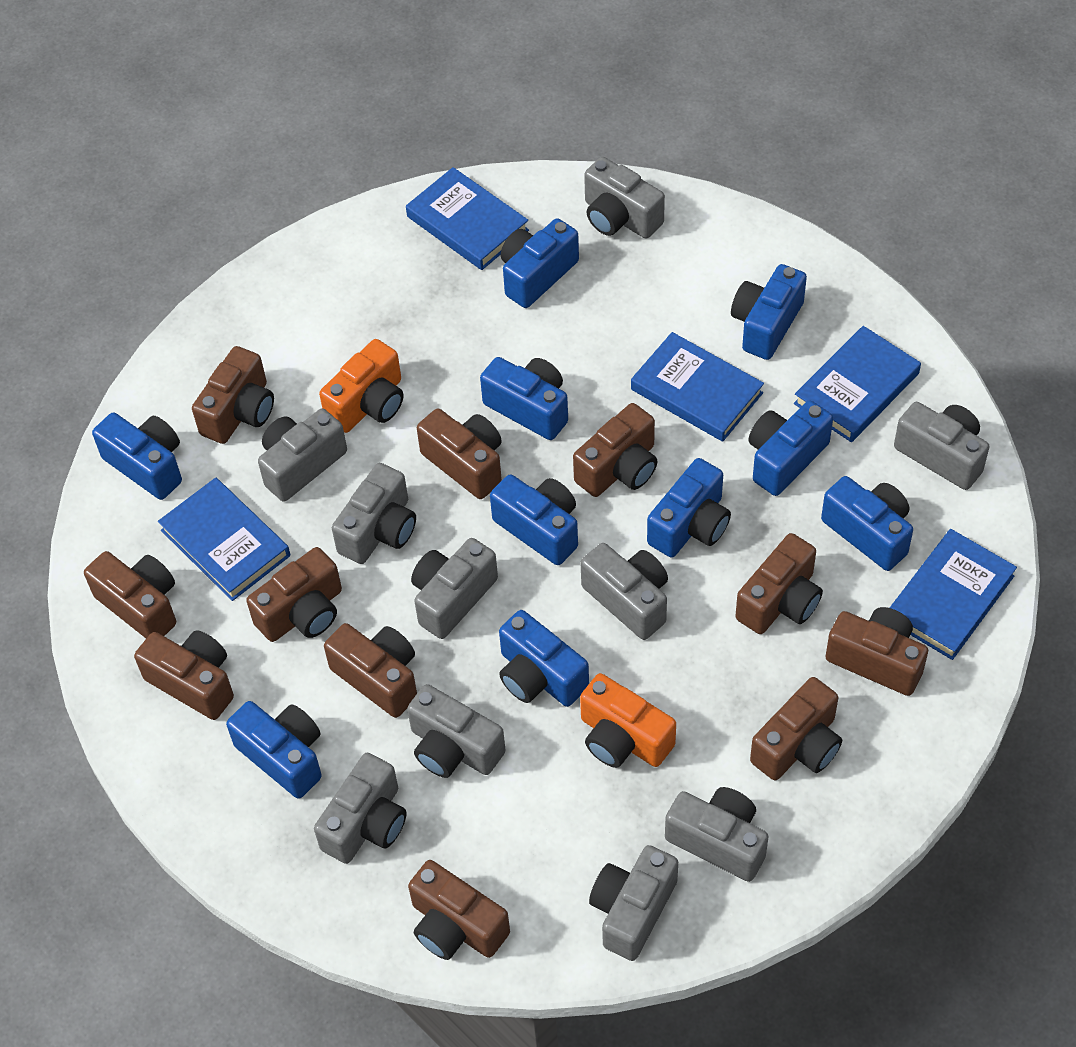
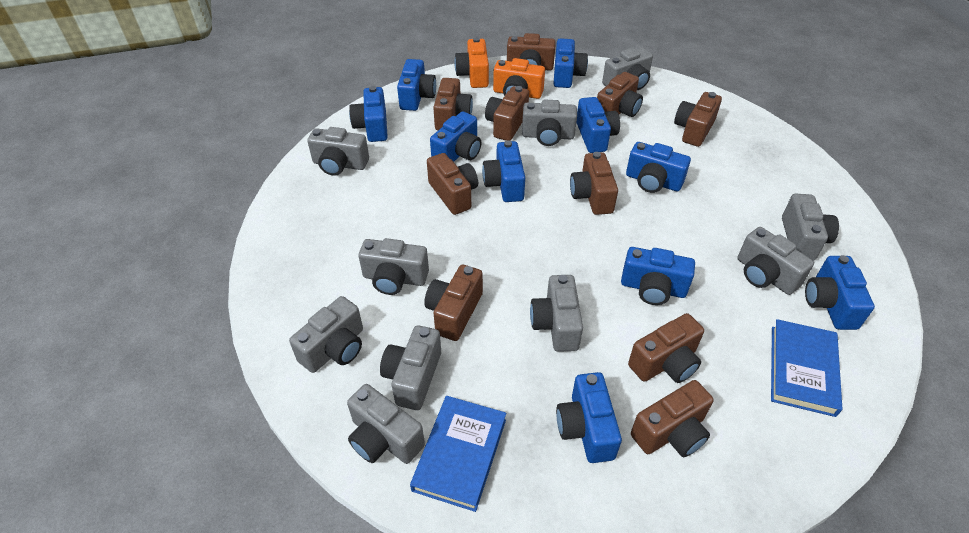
blue book: [158,478,290,601] [406,167,529,270] [631,332,764,442] [794,326,921,442] [890,529,1017,660] = 5 -> [410,396,506,512] [771,319,842,417] = 2
brown camera: [84,551,176,638] [134,630,234,720] [192,346,274,444] [246,547,342,642] [324,623,417,718] [408,860,510,960] [417,408,502,499] [573,403,658,497] [735,533,823,634] [750,677,842,780] [825,607,928,696] = 11 -> [424,264,483,341] [427,153,478,215] [433,78,473,130] [485,86,529,141] [507,33,556,71] [570,152,618,215] [597,72,643,117] [628,313,704,383] [631,380,714,457] [674,92,722,147] = 10

